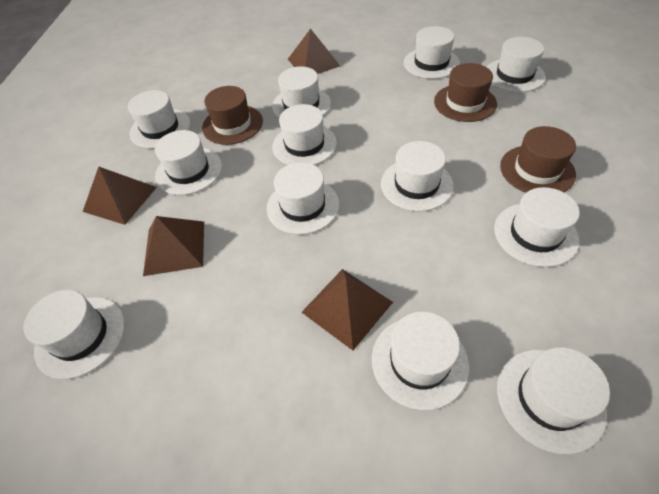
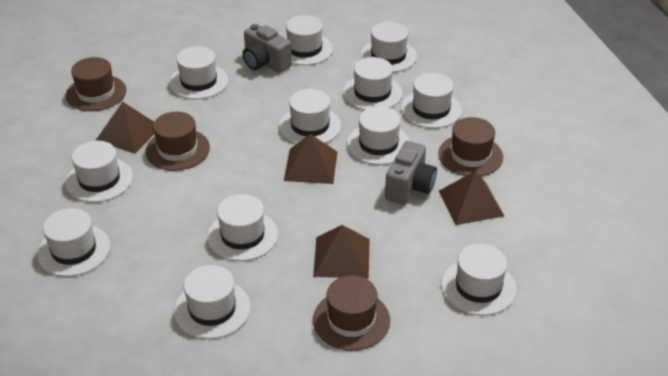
brown hat: [202,86,263,145] [434,63,497,122] [500,126,576,193] = 3 -> [66,57,126,111] [145,112,210,171] [313,275,390,351] [438,117,503,176] = 4
grey camera: none = 0 -> [242,24,292,73] [385,141,437,205] = 2

